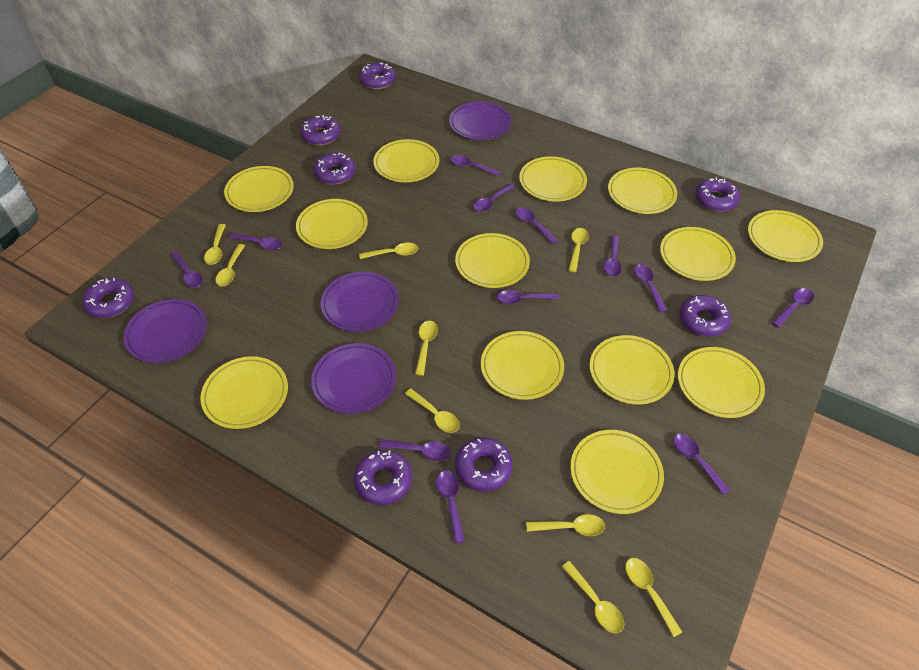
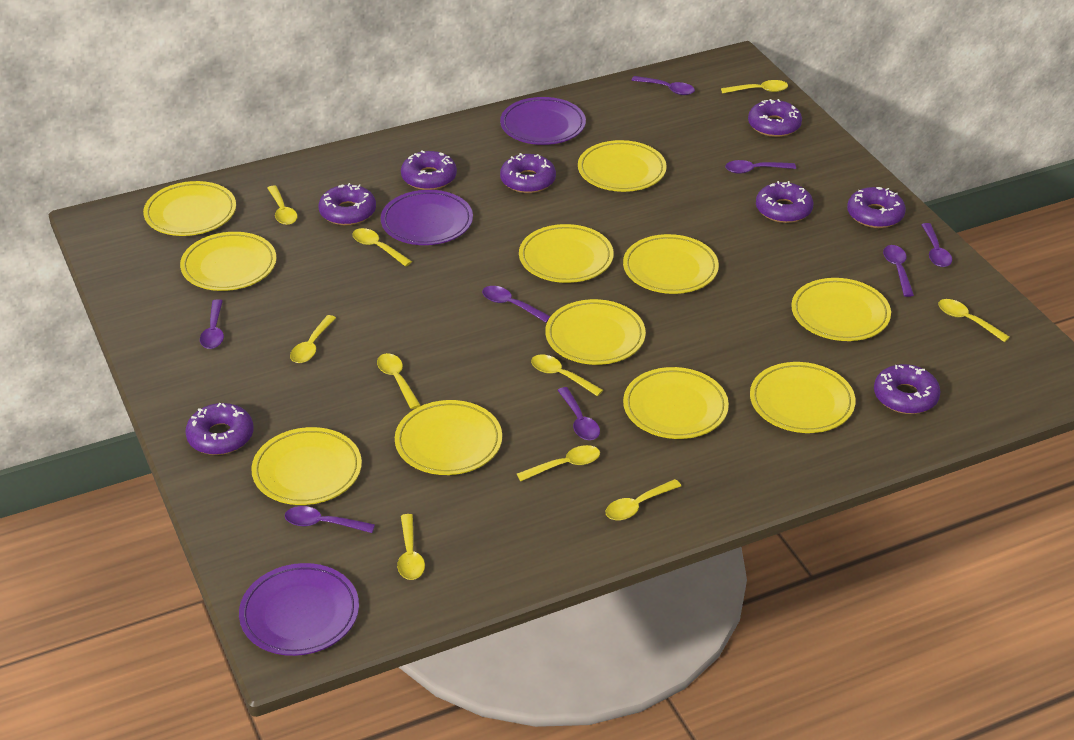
purple plate: [124,299,207,363] [311,343,396,414] [321,272,399,332] [449,101,511,140] = 4 -> [239,563,359,656] [381,190,473,245] [500,97,586,145] = 3
purple spoon: [171,252,203,288] [229,233,282,251] [379,439,451,461] [436,471,465,544] [450,155,501,176] [473,184,515,212] [497,290,559,304] [515,208,558,244] [604,235,622,277] [634,264,667,312] [673,434,730,495] [772,288,814,328] = 12 -> [200,299,224,349] [285,506,375,533] [482,286,551,323] [558,387,600,440] [631,76,695,95] [725,160,796,174] [883,245,914,297] [921,223,952,267] = 8
yellow plate: [200,356,288,429] [224,166,294,212] [296,199,368,249] [373,139,439,182] [455,233,530,288] [481,331,564,400] [519,156,587,202] [570,430,664,514] [590,335,674,404] [608,168,677,214] [660,227,736,281] [678,347,765,418] [748,210,823,262] = 13 -> [143,181,236,236] [180,232,276,291] [251,427,362,505] [395,400,502,475] [519,224,614,283] [545,299,646,365] [578,140,667,192] [623,234,719,294] [623,367,729,439] [750,362,855,433] [791,278,891,341] = 11
yellow spoon: [204,224,226,265] [216,244,245,286] [359,243,418,259] [405,388,460,433] [415,321,438,376] [526,514,605,536] [562,561,624,633] [568,228,589,272] [625,558,682,638] = 9 -> [268,185,297,225] [290,315,336,363] [352,228,412,266] [377,353,421,409] [397,514,425,580] [517,445,600,481] [531,355,603,396] [606,479,681,520] [721,80,788,94] [938,299,1010,342] = 10

